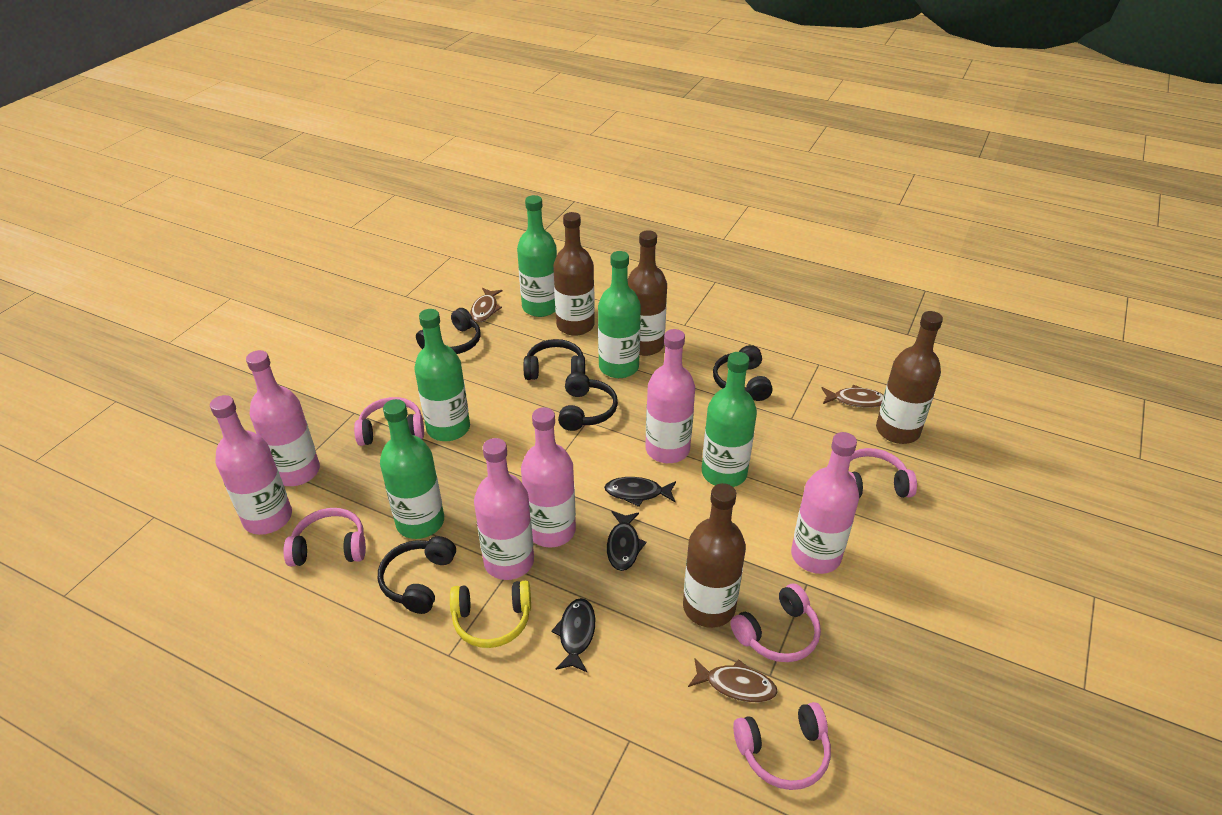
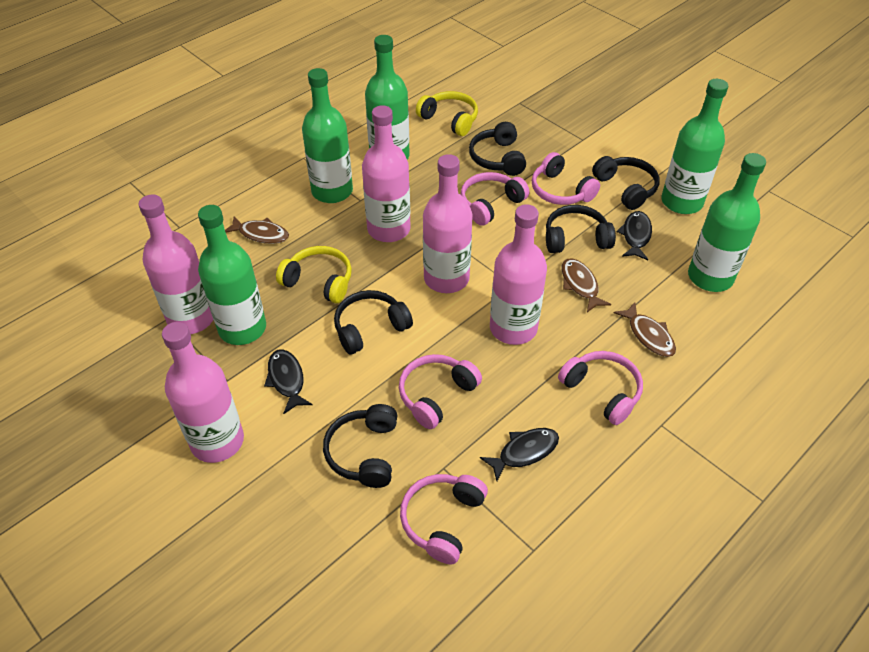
brown bottle: [553,212,595,336] [628,230,667,356] [683,483,746,628] [876,311,943,444] = 4 -> none = 0
pink bottle: [210,395,292,535] [246,350,320,486] [474,438,534,580] [521,407,576,548] [645,329,695,463] [791,432,859,574] = 6 -> [138,194,213,334] [162,322,244,463] [362,105,411,242] [423,154,473,293] [490,204,547,345] = 5
yellow headphones: [450,581,531,648] = 1 -> [276,246,352,303] [416,91,478,136] = 2

